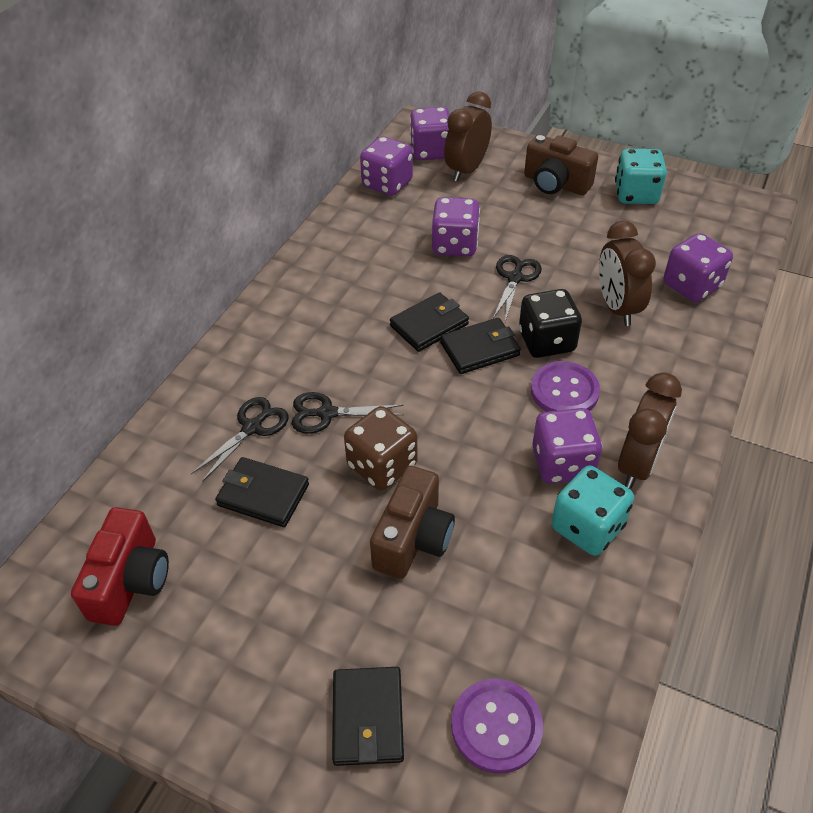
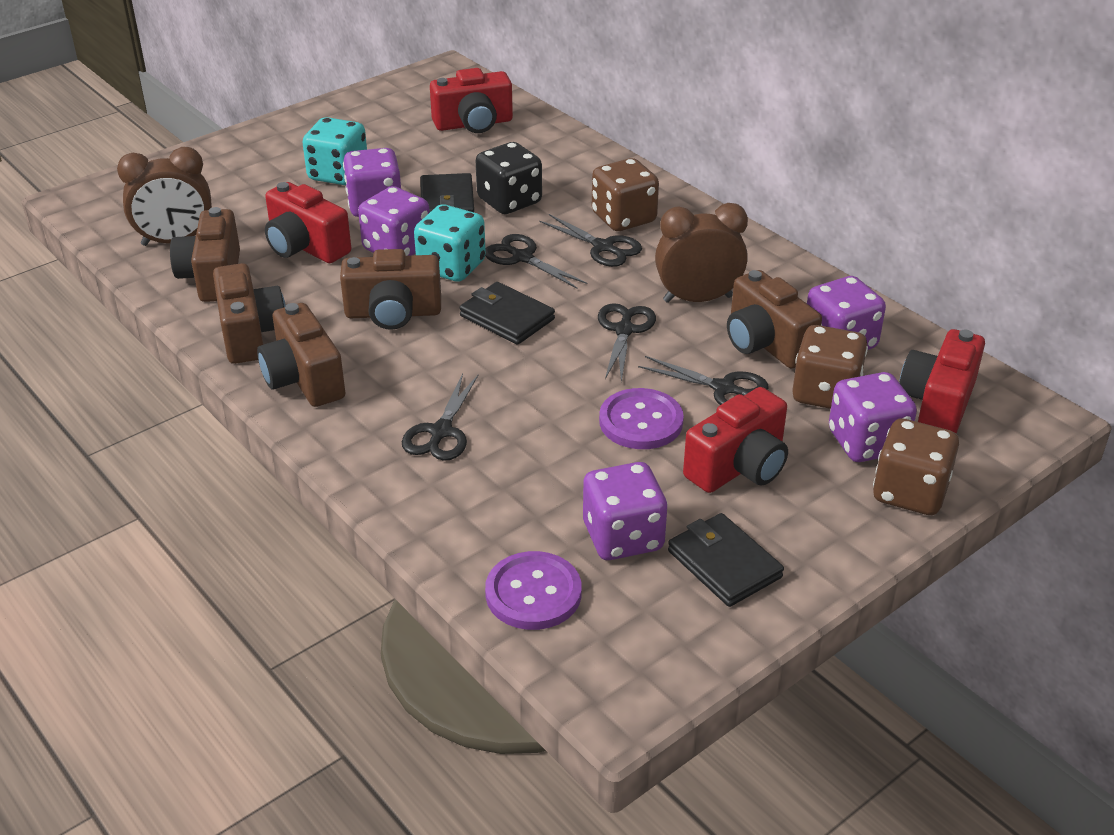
black scissors: [191,397,289,482] [291,392,404,434] [493,255,542,322] = 3 -> [402,373,478,461] [485,234,588,289] [539,214,642,267] [598,303,656,382] [638,356,768,405] = 5
black wallet: [215,457,309,527] [332,667,404,766] [390,292,469,352] [440,318,521,374] = 4 -> [420,173,474,212] [460,282,555,345] [668,513,784,607] = 3
brown camera: [370,466,455,579] [524,135,598,195] = 2 -> [170,207,240,302] [213,263,286,364] [257,303,345,407] [340,249,441,330] [727,270,822,368] = 5
brown clock: [444,91,492,182] [599,221,656,326] [618,372,682,488] = 3 -> [117,147,212,246] [655,203,748,303] = 2
brown dice: [344,406,418,490] = 1 -> [592,158,659,231] [792,325,868,409] [873,419,959,515] = 3
red camera: [71,507,169,626] = 1 -> [265,182,351,263] [430,68,513,133] [683,387,788,493] [899,329,985,433] = 4

